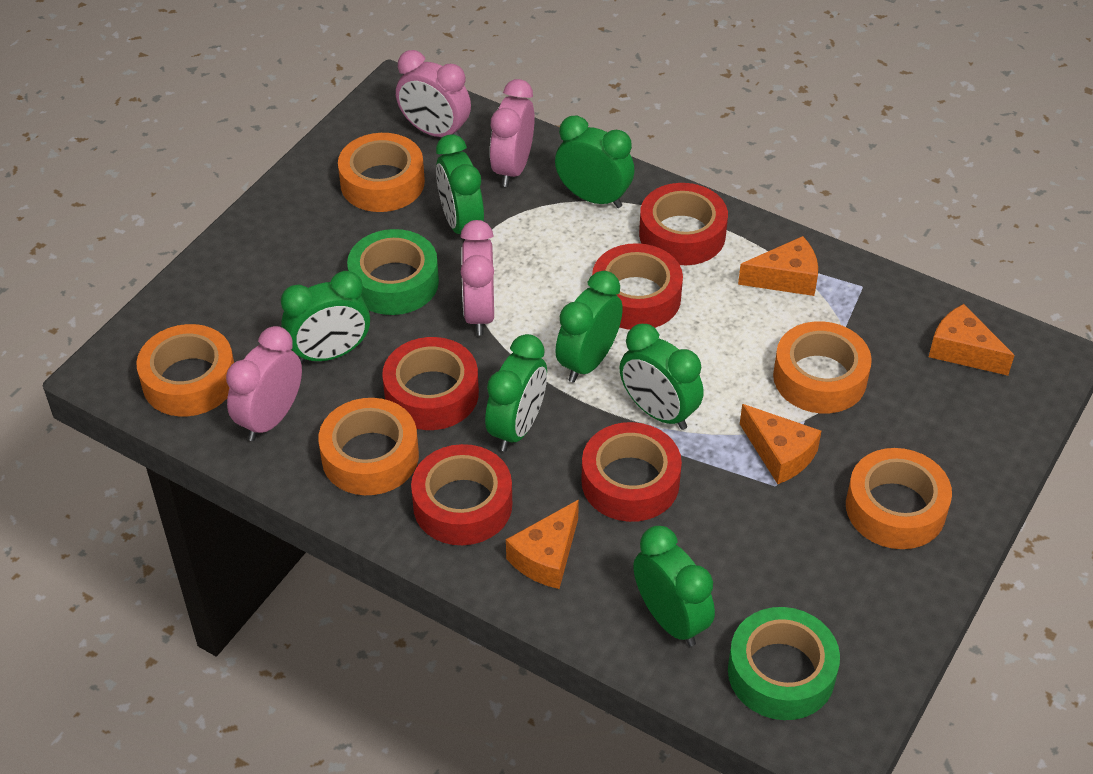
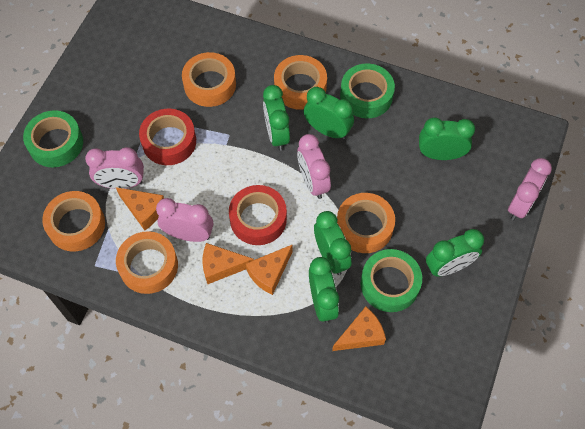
green clock: [281,271,370,364] [436,134,484,240] [485,334,547,452] [555,116,634,208] [556,271,623,383] [620,324,704,430] [633,526,715,646] = 7 -> [263,85,290,151] [304,87,354,139] [309,257,339,323] [314,211,351,275] [419,117,475,160] [426,229,484,277] = 6
green tape: [347,229,439,315] [728,607,840,720] = 2 -> [23,110,83,167] [340,64,395,118] [361,249,422,312] = 3
red tape: [382,337,479,430] [411,444,512,545] [581,422,682,522] [592,243,683,330] [639,183,728,265] = 5 -> [139,109,196,165] [229,185,287,245] = 2

